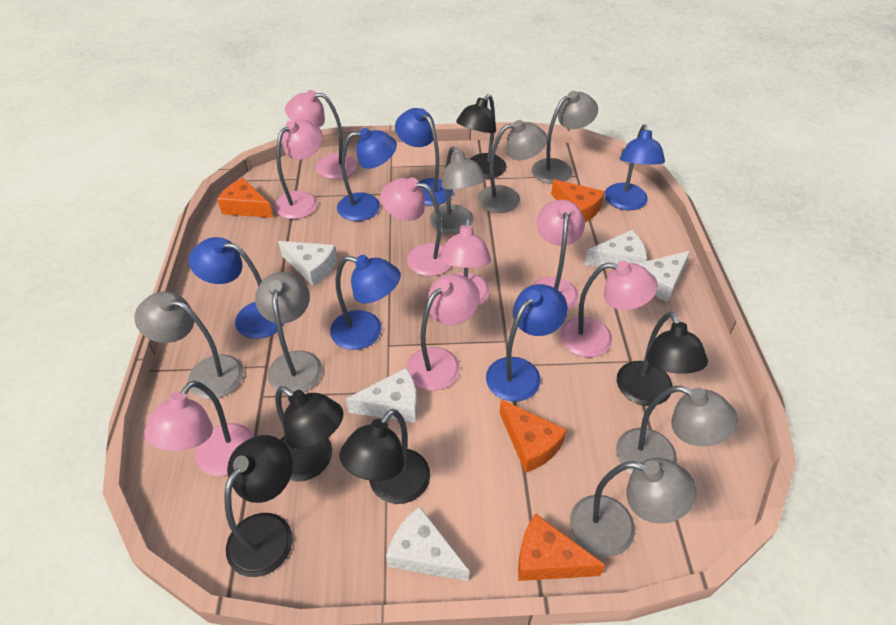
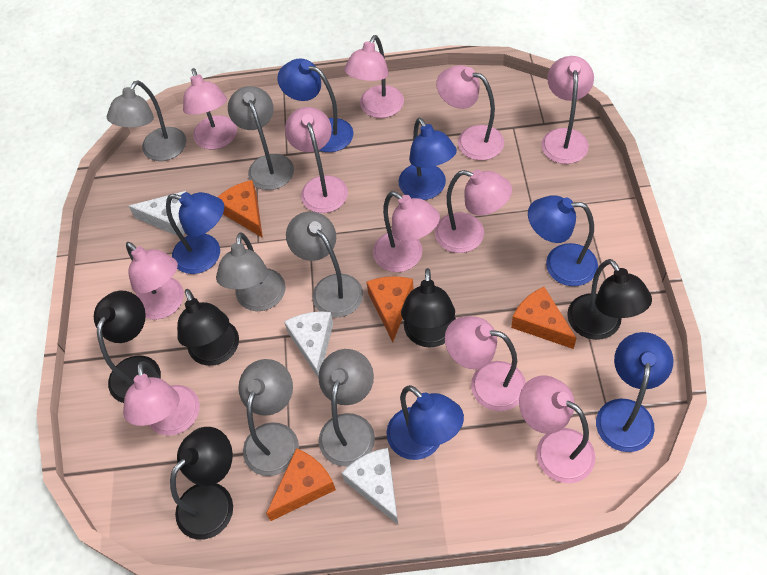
grey lamp: [135,291,244,399] [255,272,323,394] [430,146,486,234] [477,120,547,213] [531,91,598,184] [570,458,697,557] [616,386,738,474] = 7 -> [107,80,186,161] [216,232,286,311] [228,86,294,190] [238,359,299,476] [286,212,363,318] [318,349,375,467] = 6
pink lamp: [144,381,254,476] [274,120,323,219] [285,90,357,179] [380,177,451,276] [406,274,480,391] [440,217,491,306] [532,199,585,310] [560,261,658,357] = 8 -> [123,361,200,435] [126,242,184,320] [183,68,237,149] [285,107,348,213] [344,35,404,118] [373,191,440,272] [435,170,512,253] [436,65,504,160] [445,316,526,411] [519,375,595,483] [541,56,594,164] = 11
white cheese: [278,241,337,286] [346,368,417,423] [386,506,469,581] [584,230,647,269] [638,251,690,302] = 5 -> [129,191,186,236] [284,311,333,377] [342,448,398,524] = 3

